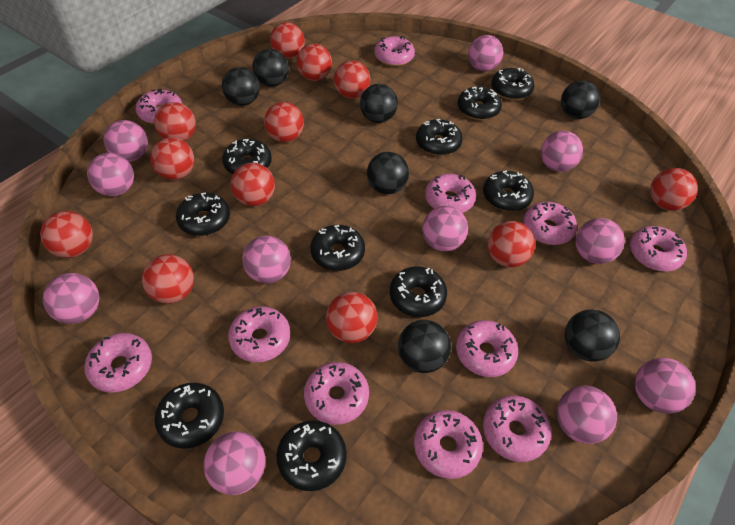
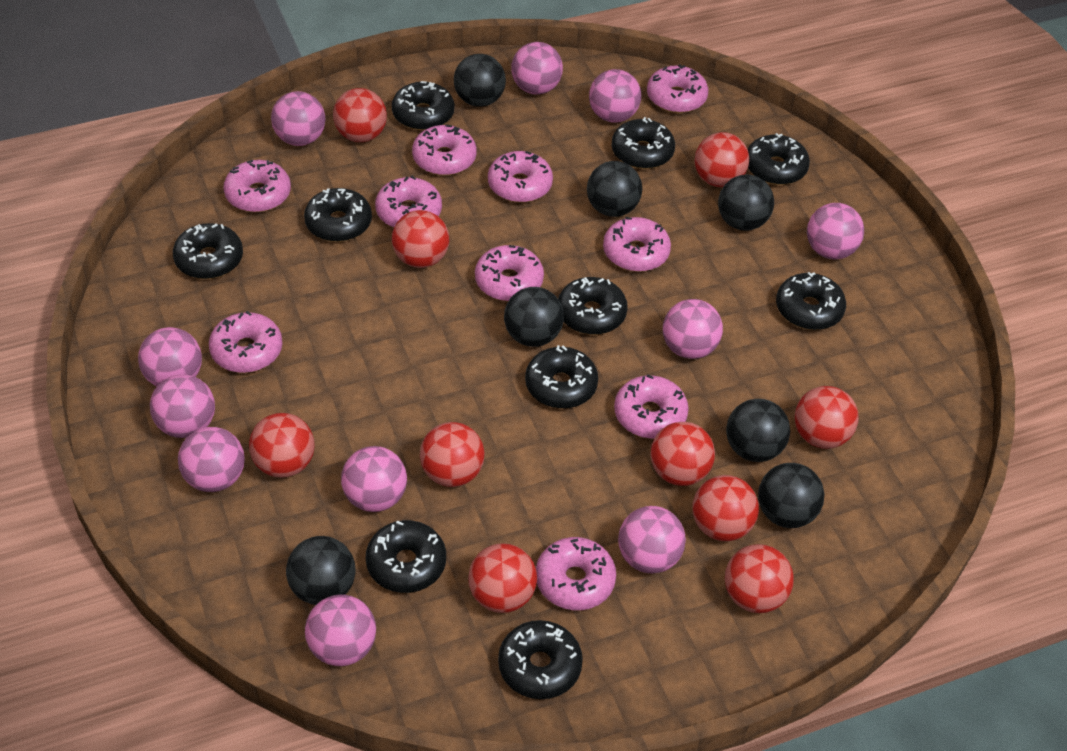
pink donut: [84,333,152,393] [136,89,182,124] [228,306,290,362] [304,362,369,425] [374,36,415,66] [414,410,483,479] [425,174,476,213] [456,320,518,377] [483,395,551,462] [523,202,577,245] [630,226,687,272] = 11 -> [209,311,282,373] [224,160,291,212] [375,176,442,228] [412,125,476,176] [475,245,544,301] [488,151,553,203] [536,537,616,610] [603,217,671,272] [614,374,689,439] [647,64,708,113] = 10
red ball: [40,211,93,258] [142,254,194,304] [150,137,194,180] [154,102,196,141] [231,163,275,206] [264,102,304,142] [270,22,305,59] [297,43,332,81] [326,292,377,343] [334,60,370,99] [487,221,535,267] [650,168,698,211] = 12 -> [249,413,315,478] [333,88,387,142] [392,210,449,268] [420,422,485,487] [468,543,537,613] [650,422,715,486] [693,475,759,541] [695,132,749,187] [725,544,794,613] [795,386,859,449] = 10

